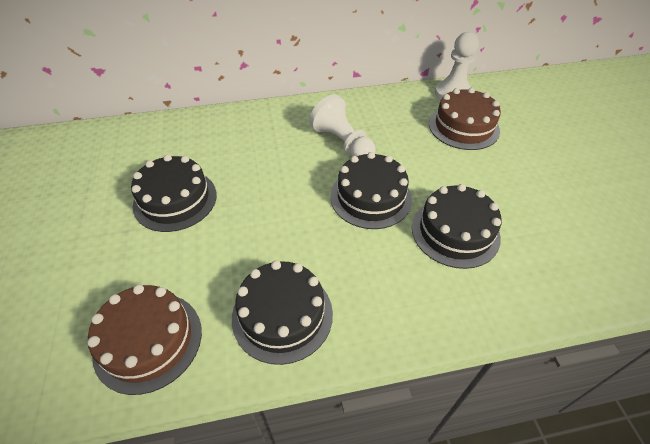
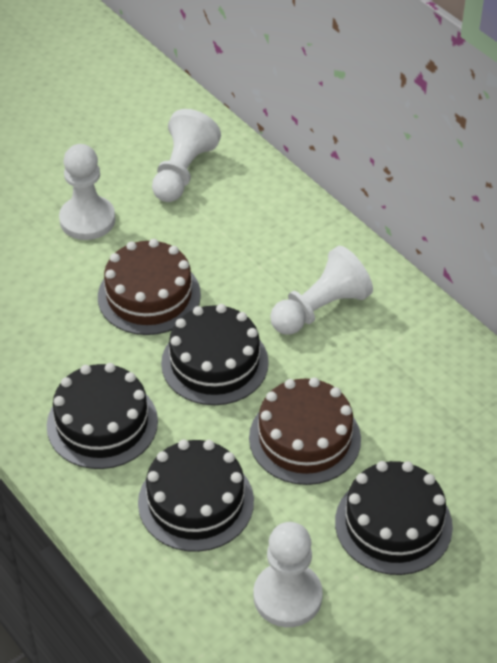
white pawn: [309,94,375,156] [435,32,479,101] = 2 -> [59,144,115,240] [152,109,221,202] [254,522,323,627] [270,246,373,335] = 4

